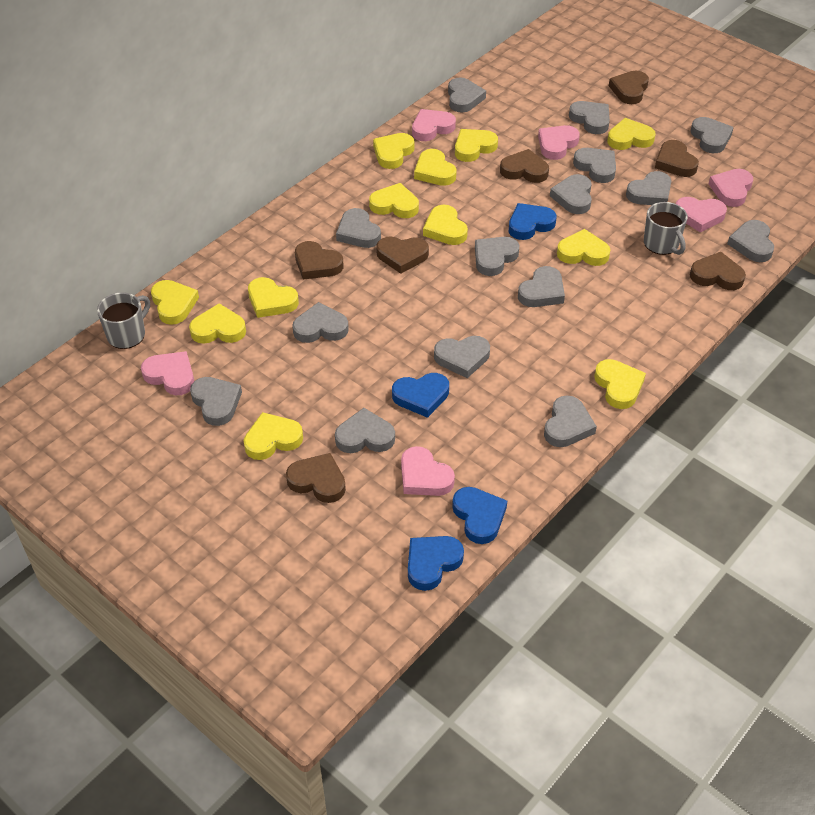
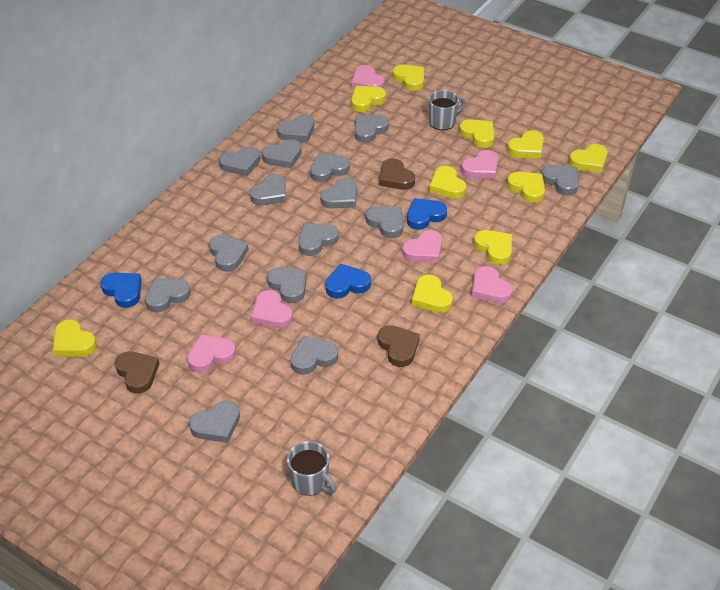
blue heart: [392,373,449,418] [408,536,464,591] [452,487,507,544] [509,203,556,240] = 4 -> [100,273,141,308] [325,263,371,299] [407,198,447,230] = 3
brown heart: [286,453,346,503] [295,241,343,280] [376,236,429,274] [500,149,549,183] [609,71,649,104] [655,140,699,177] [690,252,746,290] = 7 -> [115,351,159,393] [378,325,420,367] [379,158,415,190] = 3
yellow heart: [151,280,199,325] [189,303,246,344] [244,412,303,460] [248,277,299,318] [369,183,419,218] [373,133,414,169] [414,149,457,186] [423,205,468,245] [455,129,498,162] [557,229,610,266] [594,359,646,409] [607,118,656,150] = 12 -> [53,320,97,357] [351,86,386,112] [393,65,424,91] [412,274,453,313] [429,166,466,199] [459,119,495,148] [474,230,512,265] [507,130,544,159] [507,172,545,203] [569,144,608,173] = 10

